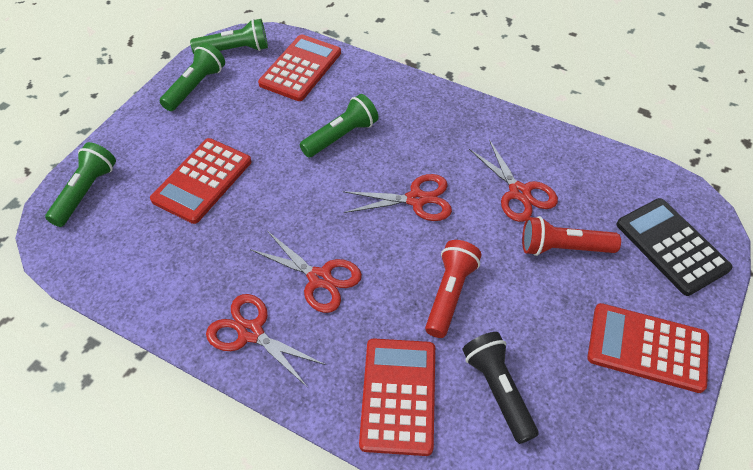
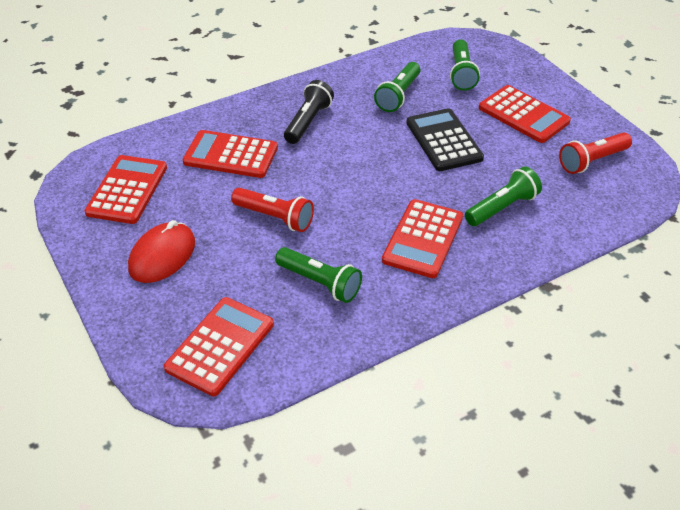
red calculator: [150,138,251,224] [258,34,341,101] [359,338,435,456] [587,303,709,393] = 4 -> [85,155,167,224] [164,297,274,396] [183,130,278,178] [382,199,463,278] [479,85,571,143] = 5
red mouse: none = 0 -> [128,220,195,283] = 1
red scissors: [206,294,326,388] [250,231,362,313] [343,174,452,221] [469,140,558,222] = 4 -> none = 0

